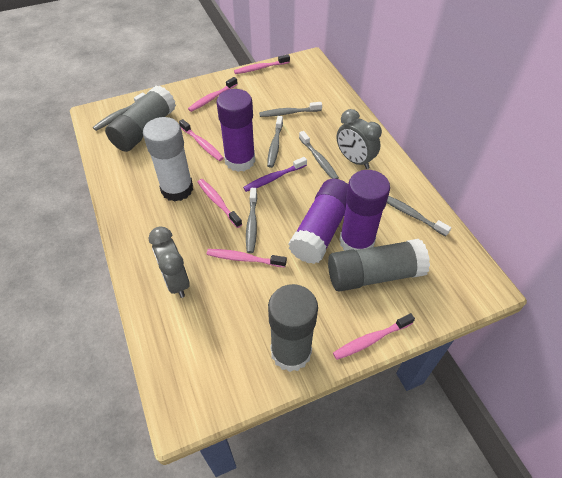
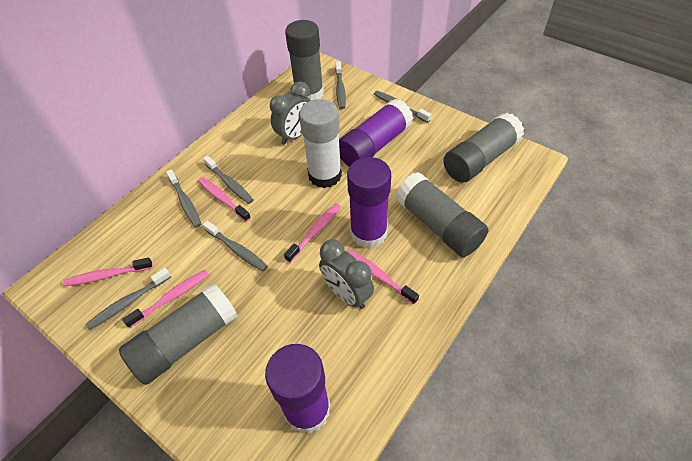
grey glue stick: [105,86,176,152] [268,284,318,372] [328,239,430,291] = 3 -> [119,283,238,385] [285,20,324,100] [395,172,489,257] [443,112,524,183] = 4
pink toothbrush: [179,119,224,161] [188,77,238,112] [198,179,242,228] [207,249,287,267] [234,55,290,74] [333,313,415,360] = 6 -> [63,258,153,287] [122,270,209,328] [198,177,251,222] [284,203,341,262] [347,250,419,304] = 5
purple toothbrush: [243,157,307,192] = 1 -> none = 0

